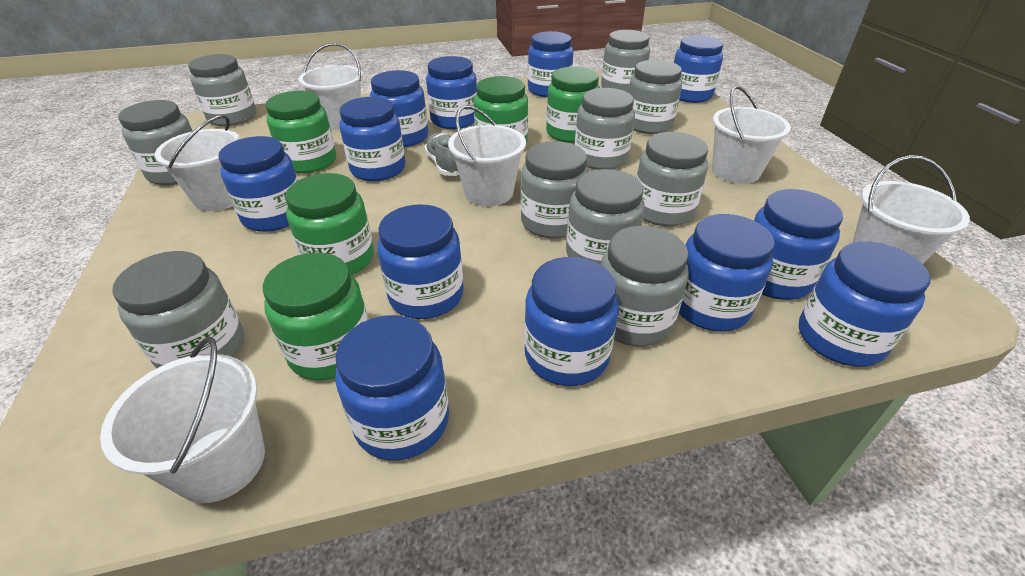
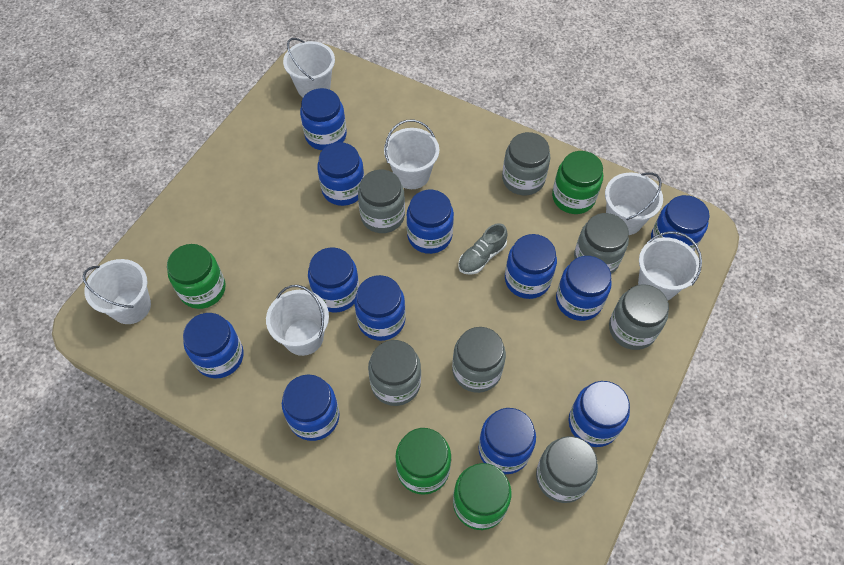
green jar: [263,252,368,380] [265,91,336,173] [285,173,374,275] [474,76,528,144] [546,67,600,143] = 5 -> [167,244,226,309] [395,428,451,495] [453,463,512,530] [552,151,603,214] = 4
grey jar: [112,251,244,369] [118,100,192,185] [188,54,256,126] [521,141,589,239] [566,169,645,265] [575,88,635,170] [601,30,650,92] [601,226,689,346] [628,60,682,134] [636,132,708,227] = 10 -> [358,170,405,233] [368,340,421,406] [452,327,506,393] [502,132,550,195] [536,436,598,503] [574,213,629,274] [609,284,669,350] = 7

